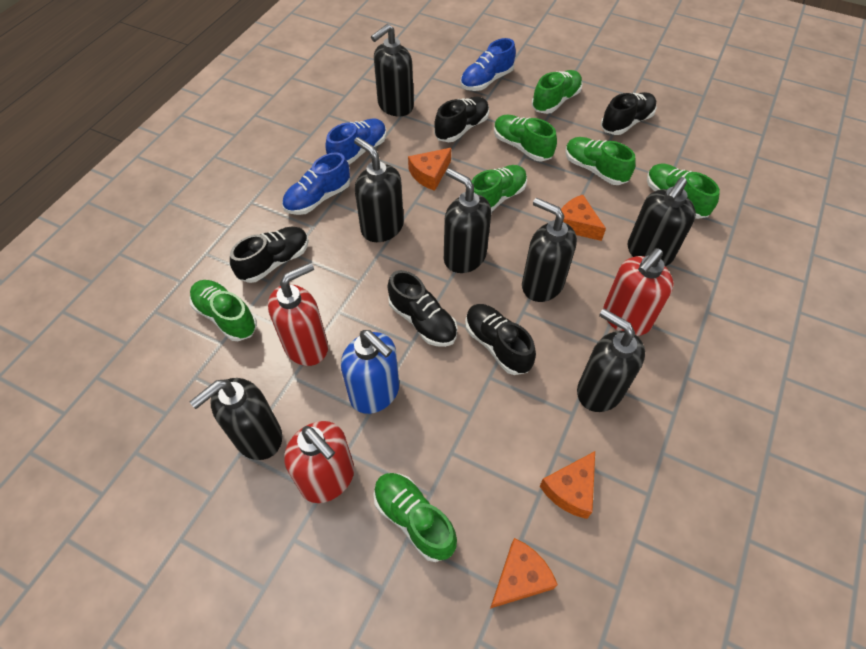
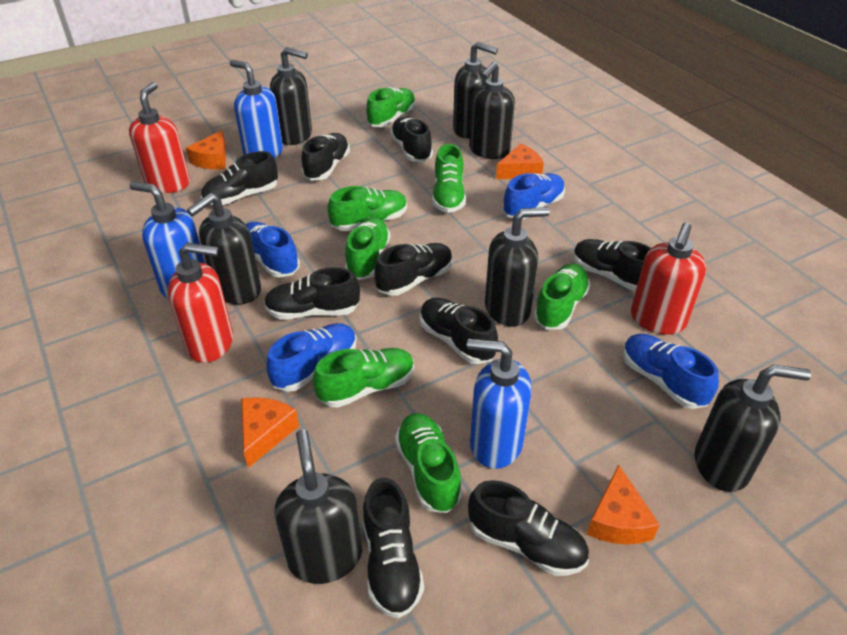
black shoe: [230,226,309,283] [388,270,457,347] [434,97,489,142] [465,304,536,375] [601,92,657,135] = 5 -> [201,151,278,205] [264,267,360,320] [301,133,350,181] [363,478,424,618] [374,243,453,296] [390,117,433,162] [420,298,498,364] [468,480,589,576] [573,239,651,292] = 9
blue shoe: [282,152,350,215] [325,119,386,165] [460,38,516,91] = 3 -> [246,222,300,277] [267,323,356,392] [503,173,565,219] [623,334,719,409] = 4
blue soap dispenser: [341,330,399,414] = 1 -> [129,181,205,299] [230,60,283,159] [467,339,532,469] = 3

